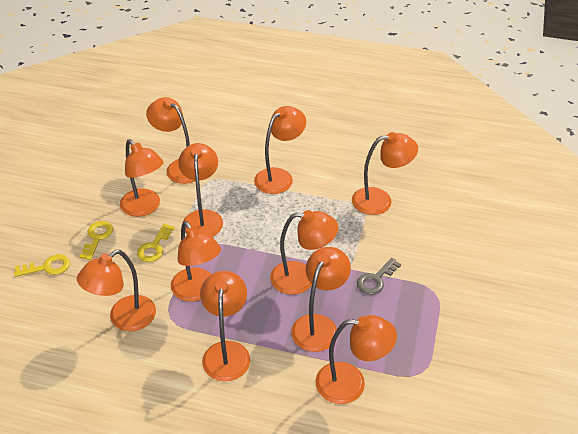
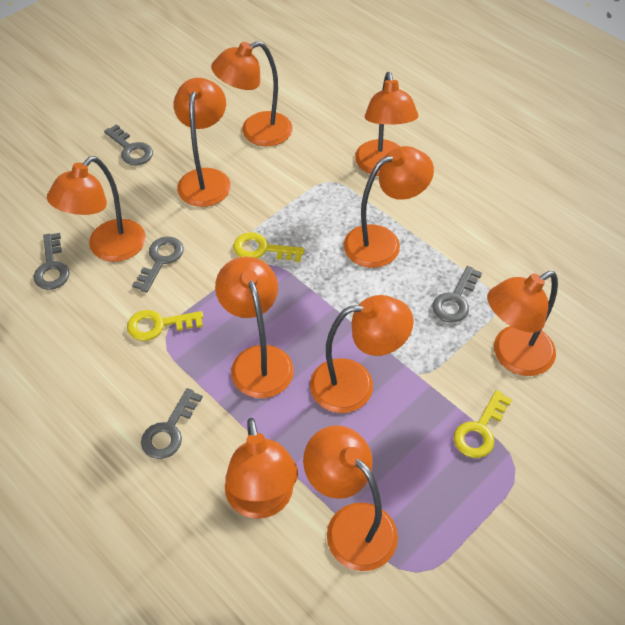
grey key: [357,258,401,295] = 1 -> [33,233,70,290] [104,124,153,165] [132,236,184,293] [141,388,203,459] [432,266,482,323] = 5
orange lamp: [77,250,156,331] [120,139,164,217] [146,97,195,184] [171,221,221,302] [178,143,223,237] [200,271,250,381] [254,106,306,194] [270,210,339,295] [291,247,351,352] [315,315,397,404] [352,132,418,215] = 11 -> [47,156,146,262] [174,78,231,207] [211,41,293,146] [215,257,294,398] [225,418,298,519] [303,425,398,571] [310,295,414,413] [344,146,434,268] [355,72,418,176] [487,271,558,376] = 10

